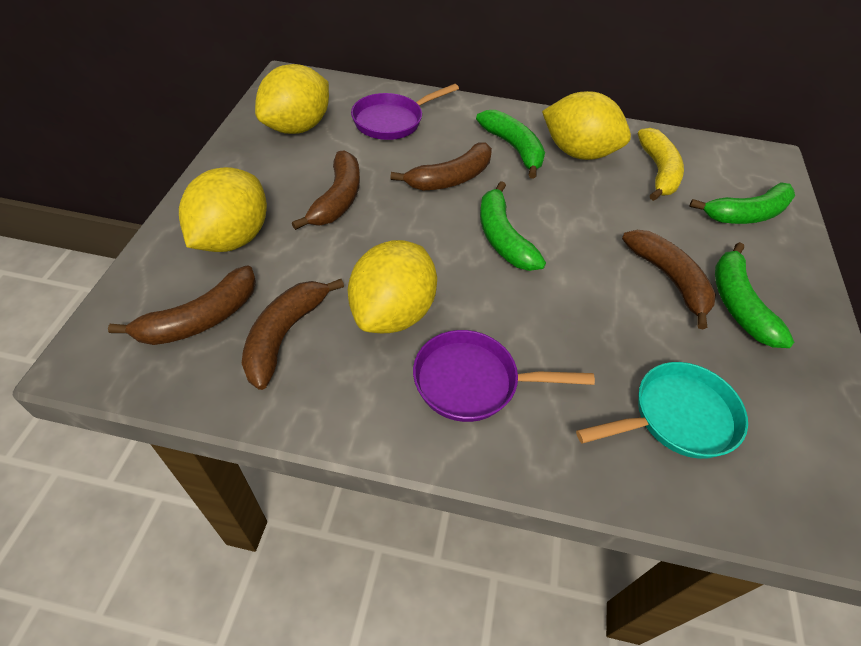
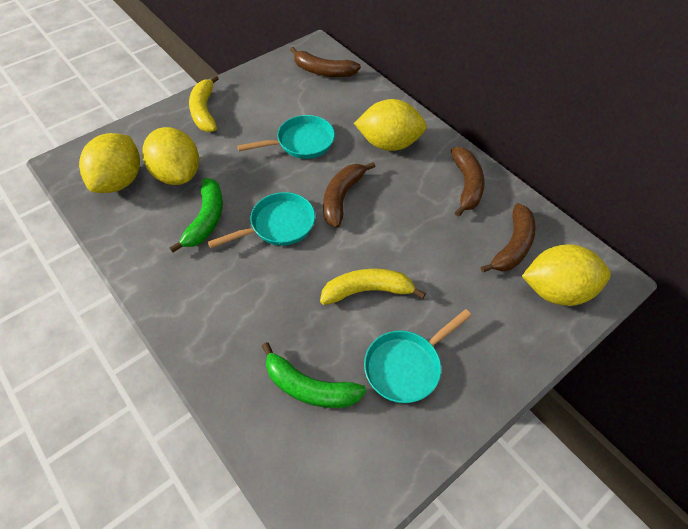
brown banana: [108,266,256,345] [242,279,344,390] [292,151,360,230] [390,142,492,190] [622,230,716,329] = 5 -> [290,47,361,77] [323,162,375,228] [451,147,485,217] [481,203,536,273] = 4
green banana: [476,110,545,179] [480,181,546,271] [690,182,795,224] [715,242,794,348] = 4 -> [169,178,223,253] [262,342,366,408] = 2
purple pan: [351,84,459,140] [413,330,595,422] = 2 -> none = 0
turquoise pan: [576,362,748,459] = 1 -> [208,192,315,248] [237,115,335,159] [364,309,472,403] = 3
yellow banana: [638,128,684,201] = 1 -> [189,75,219,132] [320,269,426,305] = 2

